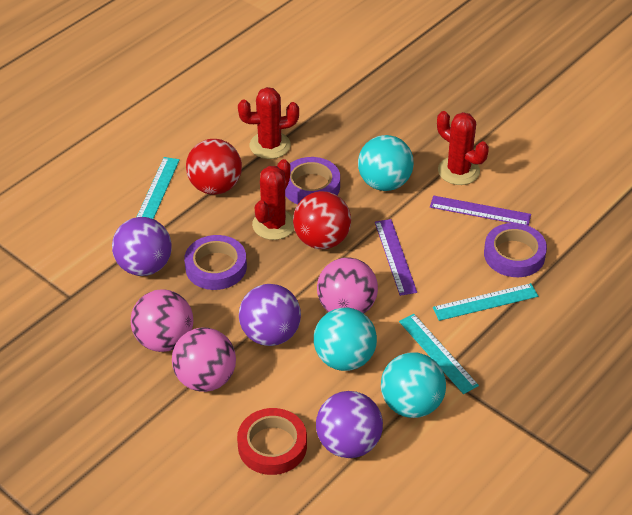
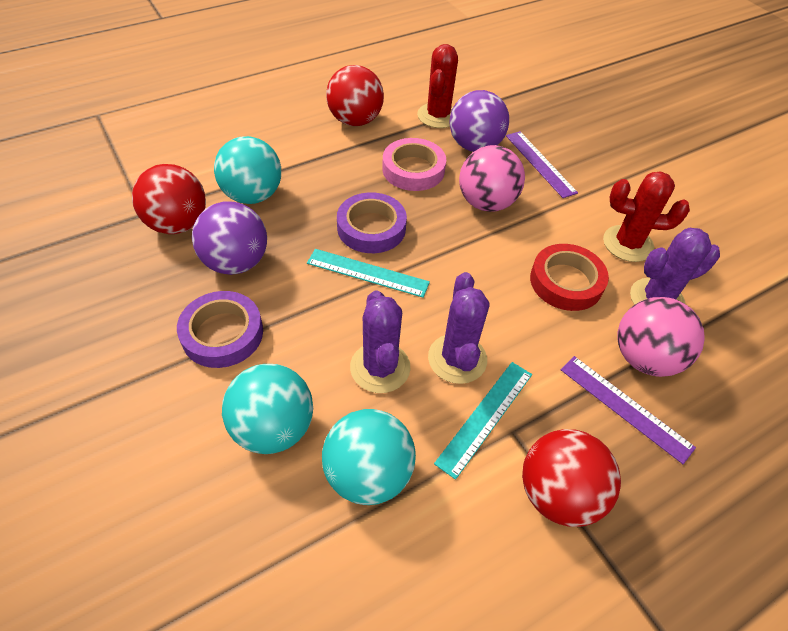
pink ball: [131,290,193,352] [172,327,236,392] [317,258,378,314] = 3 -> [459,145,525,212] [617,297,705,377] = 2
pink tape: none = 0 -> [382,138,446,191] = 1
purple ball: [112,217,172,276] [239,284,301,346] [316,391,383,458] = 3 -> [192,201,267,275] [449,90,509,152] = 2
purple cactus: none = 0 -> [350,290,411,393] [428,272,489,384] [630,228,720,305] = 3
purple tape: [184,235,247,290] [285,157,340,205] [484,223,547,277] = 3 -> [177,291,263,368] [337,192,407,253] = 2
red ball: [186,139,242,195] [293,191,351,249] = 2 -> [132,164,206,234] [326,65,384,126] [522,429,621,527] = 3
red cactus: [238,87,299,159] [252,159,294,240] [437,111,489,185] = 3 -> [417,44,458,128] [603,171,690,262] = 2
turquoise ruler: [137,157,180,219] [399,314,479,394] [433,283,538,321] = 3 -> [307,249,430,298] [434,362,532,480] = 2

